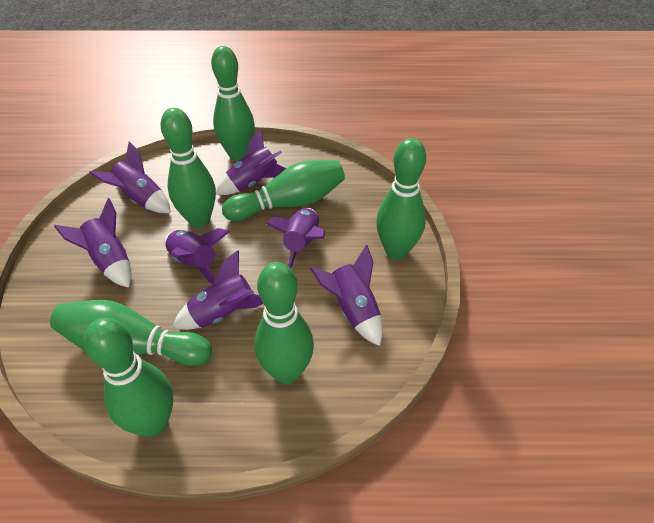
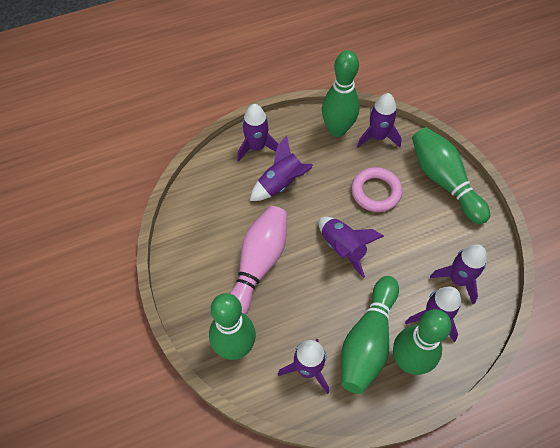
green bowling pin: [50,300,212,366] [84,318,173,437] [160,108,216,228] [211,46,255,161] [222,160,345,221] [254,262,314,384] [376,138,426,260] = 7 -> [209,293,256,360] [322,50,360,137] [341,276,399,394] [393,309,452,375] [412,127,490,224] = 5
pink bowling pin: none = 0 -> [229,206,287,314] = 1
pink ring: none = 0 -> [351,167,402,212] = 1

